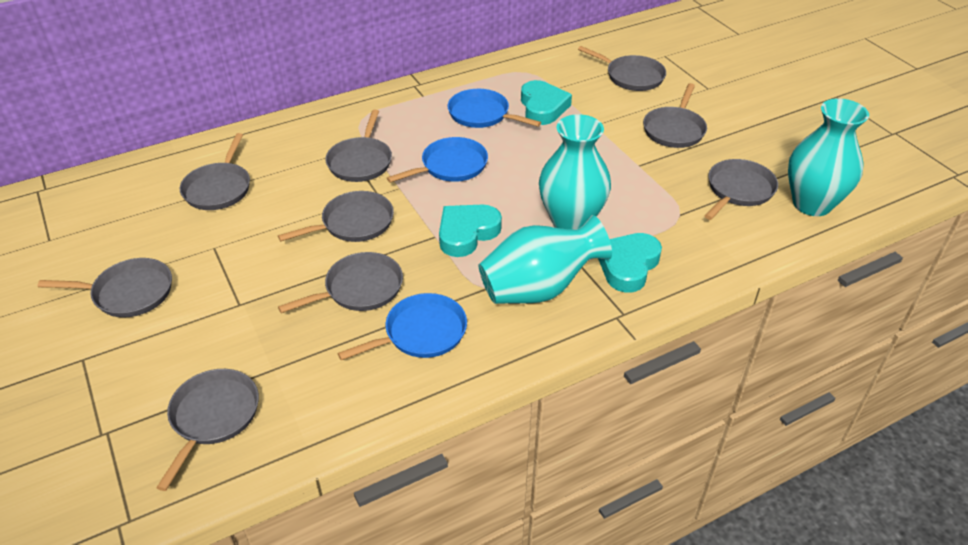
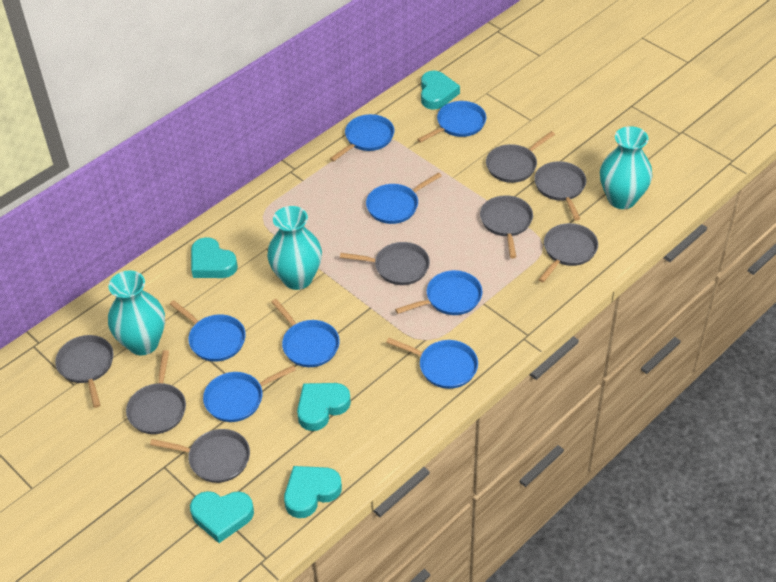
blue pan: [337,293,467,360] [387,137,488,183] [448,89,541,128] = 3 -> [170,300,246,362] [203,365,296,422] [271,299,340,367] [330,114,395,162] [366,172,442,224] [386,338,478,389] [395,270,482,315] [417,101,486,143] = 8
grey pan: [38,258,172,318] [156,369,259,491] [180,133,250,210] [278,191,394,242] [278,252,403,313] [325,110,392,182] [578,46,666,91] [643,83,707,148] [705,159,778,220] = 9 -> [55,335,113,408] [126,350,186,434] [150,429,250,483] [340,242,430,285] [480,195,533,258] [486,131,555,183] [534,161,586,220] [538,223,598,283] = 8
turquoise heart: [439,204,502,257] [521,80,572,125] [598,233,662,293] = 3 -> [190,491,254,543] [191,237,238,278] [284,466,342,518] [297,383,351,431] [421,71,460,110] = 5

